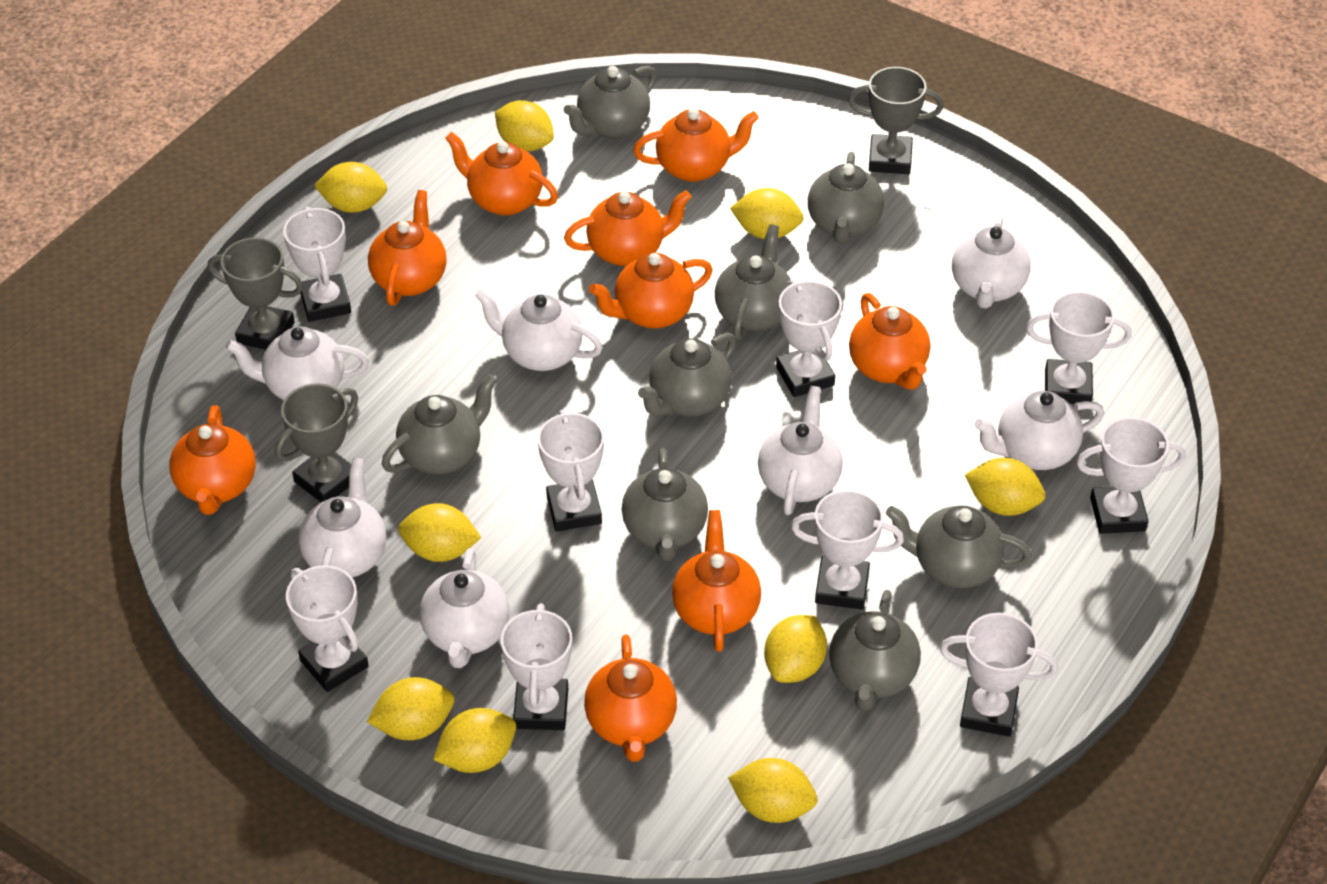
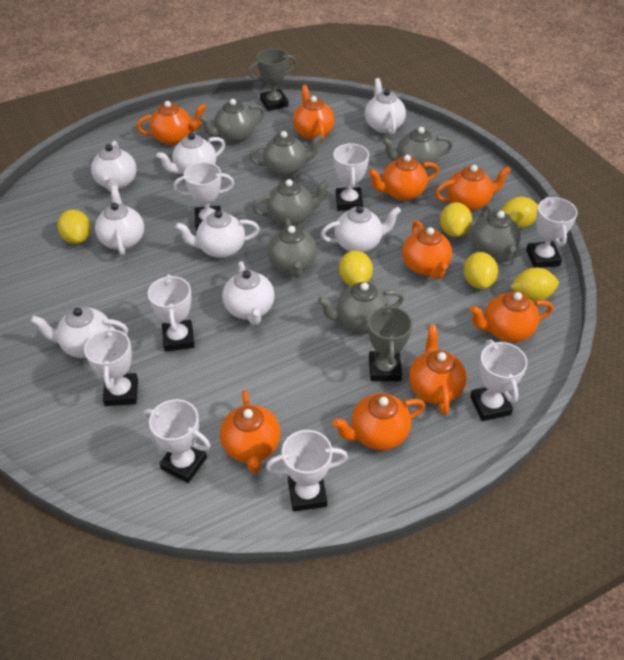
grey teapot: [382,374,497,474] [564,66,657,139] [622,448,708,561] [638,333,736,416] [715,224,791,340] [808,152,884,244] [829,590,921,711] [886,506,1032,588] = 8 -> [199,99,265,143] [249,131,323,176] [253,179,330,226] [268,218,317,278] [318,282,404,332] [382,127,453,170] [471,204,521,262] = 7
grey trophy: [208,237,303,350] [275,383,358,502] [848,67,944,174] = 3 -> [249,48,297,111] [368,304,412,381] = 2
white teapot: [226,326,369,400] [298,458,387,578] [420,548,509,668] [475,288,603,371] [758,386,843,515] [952,214,1031,309] [974,391,1104,470] = 7 -> [31,307,128,358] [91,141,137,192] [95,186,144,255] [156,133,225,175] [175,210,260,258] [222,261,275,325] [321,206,401,252] [365,78,406,135] = 8
white trophy: [283,207,351,322] [286,565,369,692] [501,603,572,730] [538,409,604,532] [776,279,842,397] [791,490,904,610] [940,613,1058,737] [1026,291,1132,404] [1076,417,1185,534] = 9 -> [84,326,138,406] [143,399,210,483] [148,274,195,352] [174,162,234,231] [266,430,348,512] [333,143,369,211] [470,340,528,421] [526,196,578,268] = 8
yellow lemon: [314,162,387,213] [367,677,454,740] [398,503,482,562] [433,708,516,773] [495,100,554,151] [728,758,818,823] [730,188,804,239] [764,615,827,683] [965,458,1045,516] = 9 -> [57,209,91,244] [339,250,373,286] [440,202,472,237] [463,252,498,289] [501,197,538,228] [510,267,559,302] = 6

